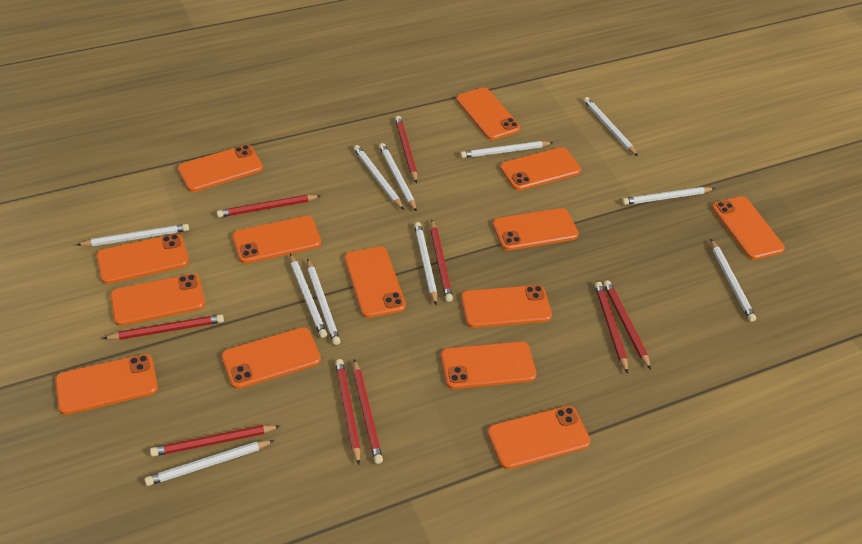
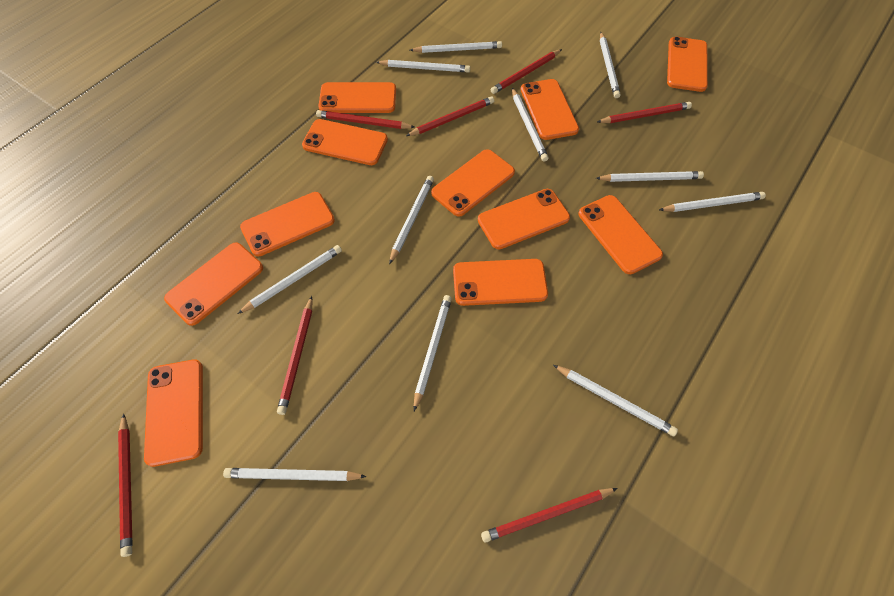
orange phone: [55,354,158,415] [96,234,189,284] [110,274,205,326] [178,145,263,192] [222,327,321,389] [232,216,321,264] [345,247,406,318] [441,341,537,389] [456,88,521,140] [461,285,552,328] [487,406,591,469] [492,208,579,251] [500,147,581,191] [712,196,785,260] = 14 -> [144,359,203,467] [164,242,263,326] [240,192,335,256] [302,119,388,165] [318,82,396,113] [431,149,515,216] [453,259,548,306] [478,189,570,249] [520,79,579,140] [578,195,663,274] [667,37,708,92] = 11
red pencil: [102,314,224,340] [150,425,280,456] [217,195,320,218] [335,359,361,465] [353,359,383,464] [395,116,417,183] [430,219,453,302] [595,282,628,373] [603,280,651,370] = 9 -> [118,413,133,557] [277,296,312,415] [316,110,415,129] [406,96,494,136] [481,488,618,543] [491,49,562,94] [597,102,692,123] = 7

